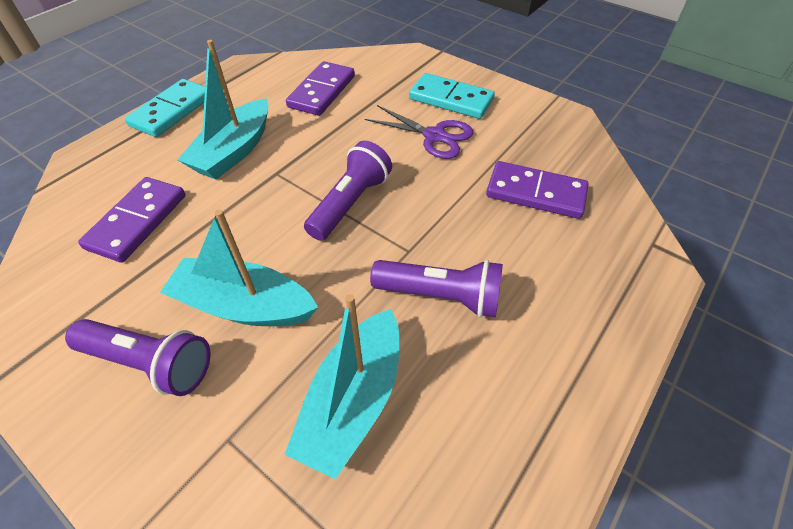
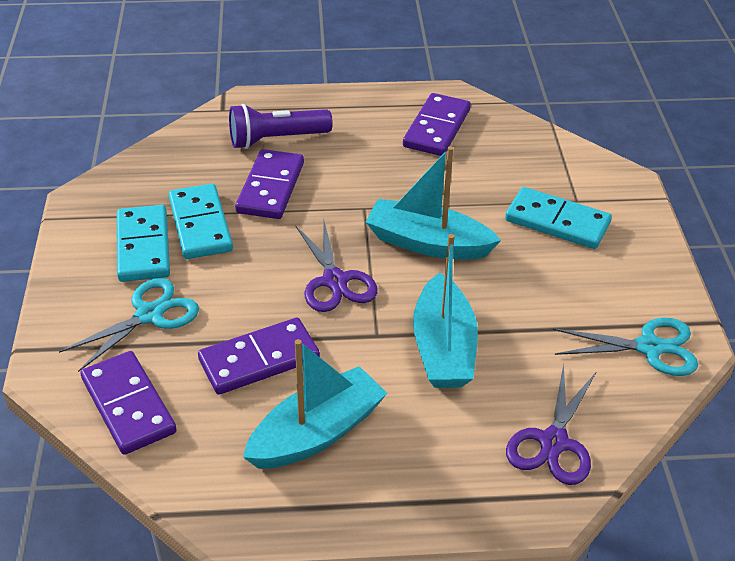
purple domino: [78,177,186,263] [286,61,355,116] [486,161,589,219] = 3 -> [81,351,177,455] [198,318,320,395] [235,149,304,219] [403,93,471,156] = 4
purple flashlight: [65,319,211,396] [304,141,392,241] [370,260,503,318] = 3 -> [229,104,333,149] = 1
purple scissors: [365,105,473,159] = 1 -> [295,222,378,312] [506,363,597,485] = 2
turquoise domino: [125,79,205,137] [409,73,495,119] = 2 -> [117,205,170,282] [169,184,233,259] [505,187,612,249] = 3
turquoise scissors: none = 0 -> [59,278,199,372] [552,318,698,376] = 2

